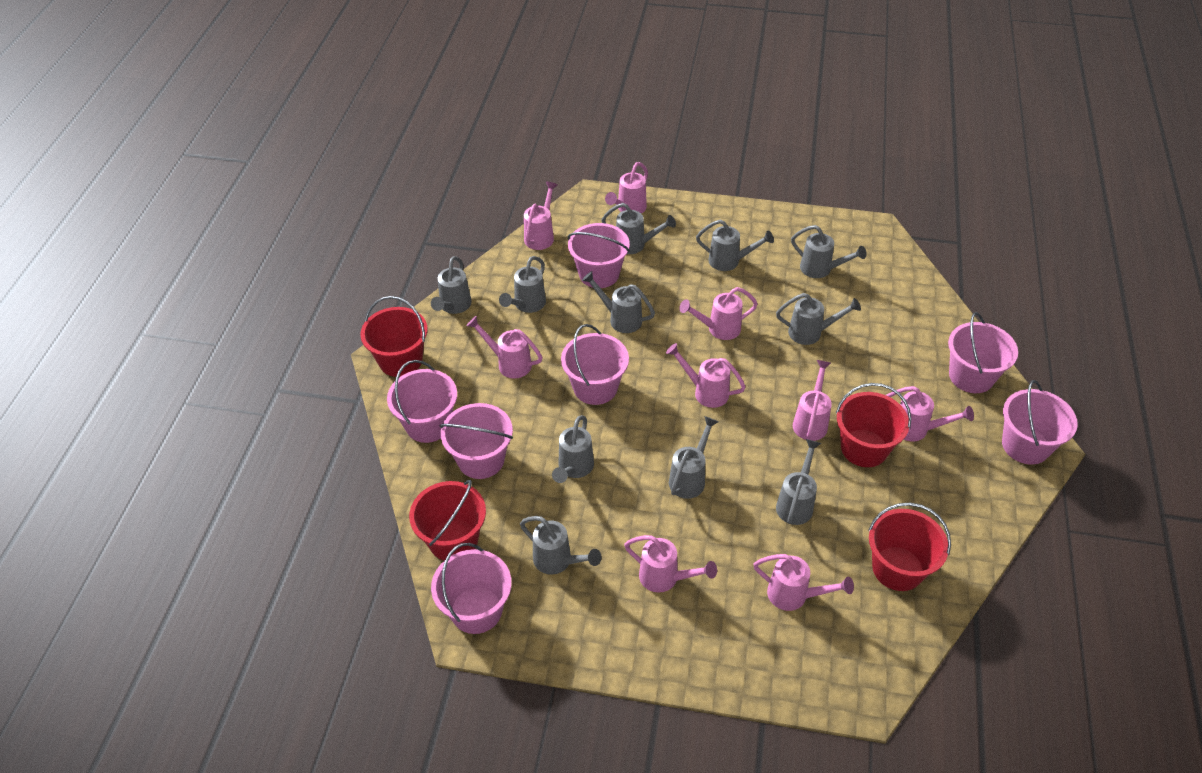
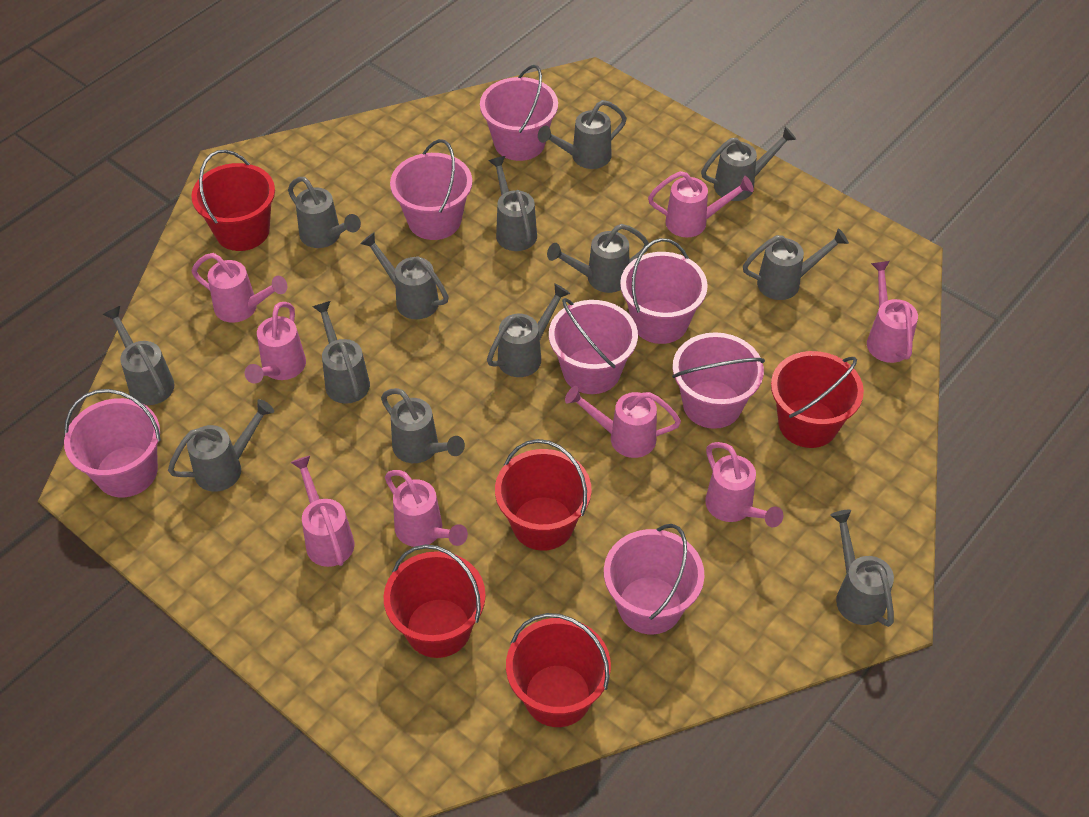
grey watering can: [431,256,472,314] [499,256,546,313] [520,516,601,575] [552,415,594,483] [582,271,655,333] [602,203,676,254] [669,416,718,499] [696,220,774,271] [776,293,861,345] [776,439,821,525] [791,225,867,278] = 11 -> [103,306,175,405] [168,399,274,492] [288,177,361,248] [312,301,370,404] [360,232,449,319] [381,388,465,463] [487,283,570,377] [488,156,537,251] [538,100,627,169] [547,224,649,293] [701,127,796,201] [743,228,849,300] [830,510,894,627] = 13
pink watering can: [466,316,542,379] [524,181,558,250] [605,162,648,214] [624,535,717,593] [666,343,746,408] [679,287,758,340] [753,554,854,611] [793,360,832,441] [886,386,974,442] = 9 -> [192,253,287,323] [245,302,306,384] [290,456,354,567] [385,470,468,547] [565,386,681,458] [648,171,754,237] [705,442,783,527] [867,261,918,363] = 8
red bucket: [360,296,427,377] [409,480,486,560] [836,383,911,467] [868,503,951,591] = 4 -> [191,150,275,251] [384,544,486,658] [495,439,592,551] [506,613,611,727] [771,351,864,448] = 5

